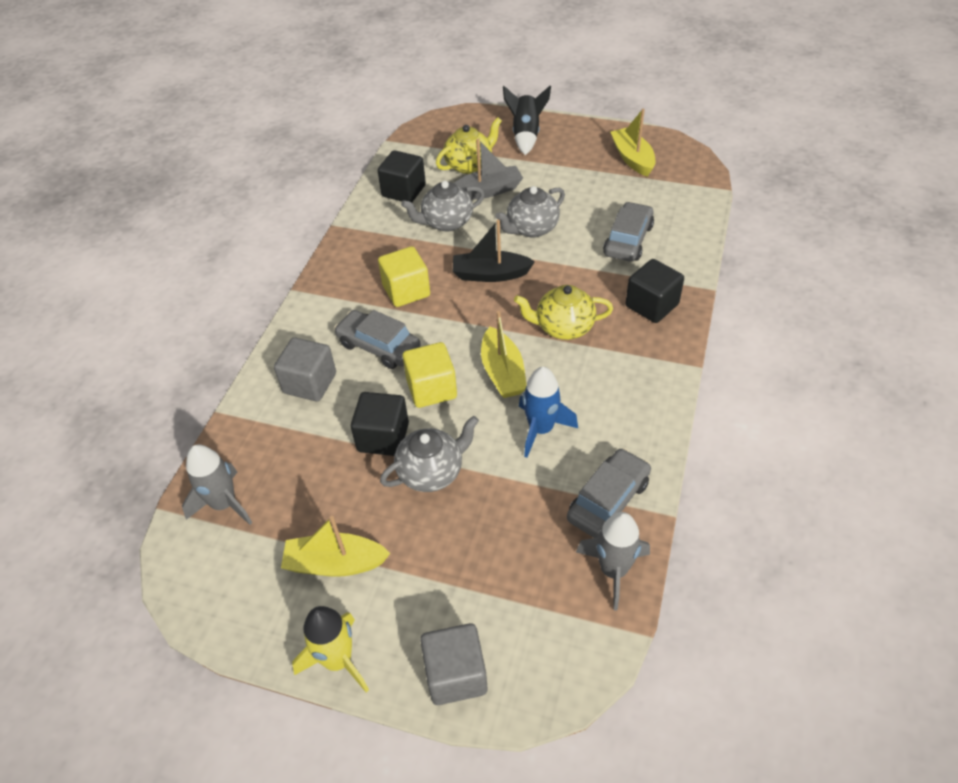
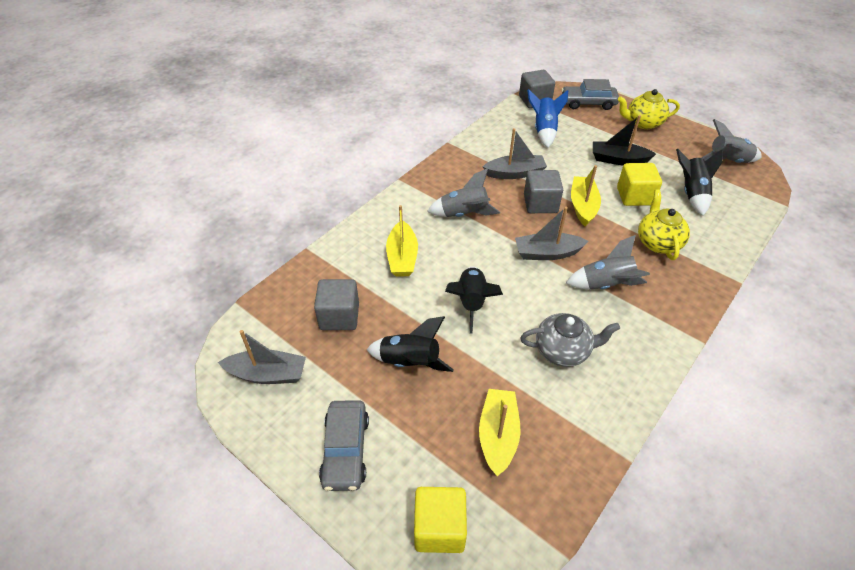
black cube: [351,392,409,456] [378,150,426,202] [626,259,684,323] = 3 -> none = 0
black rocket: [503,86,551,155] = 1 -> [366,316,454,372] [445,267,503,334] [676,149,722,216] = 3
grey boat: [454,139,523,200] = 1 -> [218,330,306,384] [483,128,547,179] [515,207,588,260] = 3
grey car: [334,310,421,369] [567,448,651,538] [603,202,654,262] = 3 -> [319,400,369,491] [561,79,619,110] = 2
grey cube: [274,337,336,401] [420,623,488,705] = 2 -> [314,279,359,330] [519,70,555,108] [524,170,563,213] = 3
grey rocket: [182,445,252,525] [576,512,650,610] = 2 -> [427,168,500,217] [566,235,650,289] [702,119,762,163] = 3
grey teapot: [380,416,479,492] [401,181,485,231] [495,186,565,238] = 3 -> [520,313,620,367] = 1
yellow rocket: [292,606,369,692] = 1 -> none = 0

